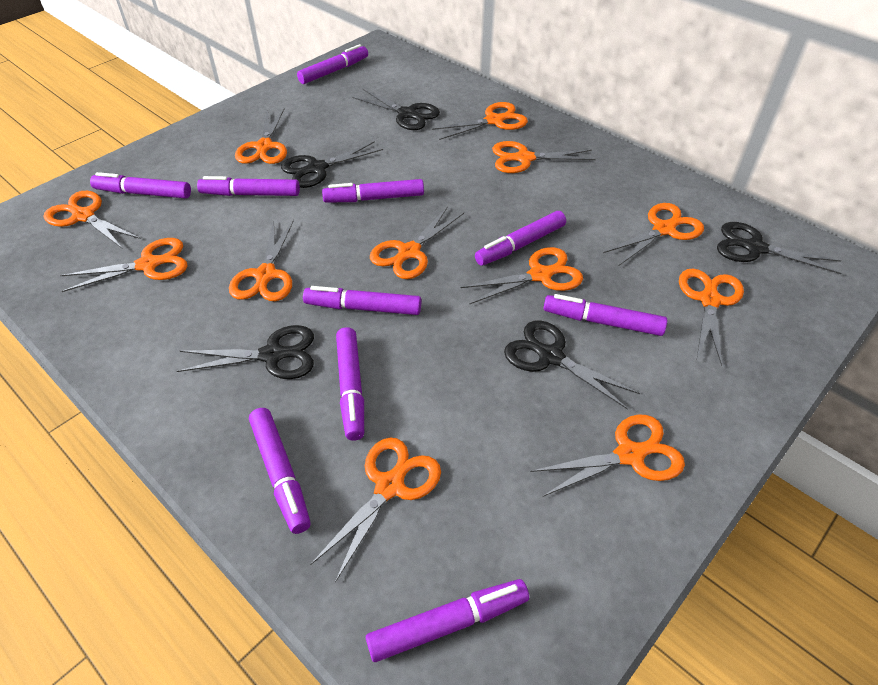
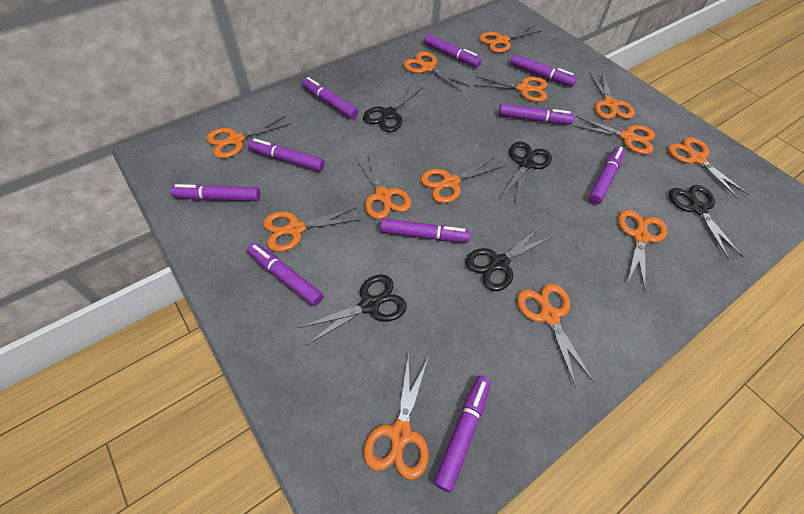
orange scissors: [44,191,141,249] [60,238,188,292] [229,220,294,301] [235,108,287,164] [310,438,441,582] [370,206,464,279] [432,102,528,140] [460,247,583,304] [492,141,596,173] [531,415,685,497] [603,203,704,265] [679,268,744,366] = 12 -> [206,116,292,159] [263,207,361,252] [354,153,411,219] [364,352,429,480] [403,52,470,92] [420,157,504,203] [473,76,547,102] [479,26,542,53] [517,284,595,388] [574,116,655,154] [589,71,635,119] [618,210,667,291] [668,137,749,199] = 13

